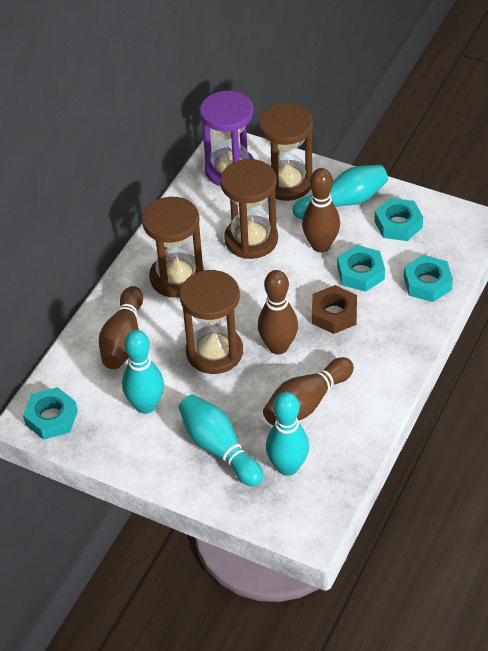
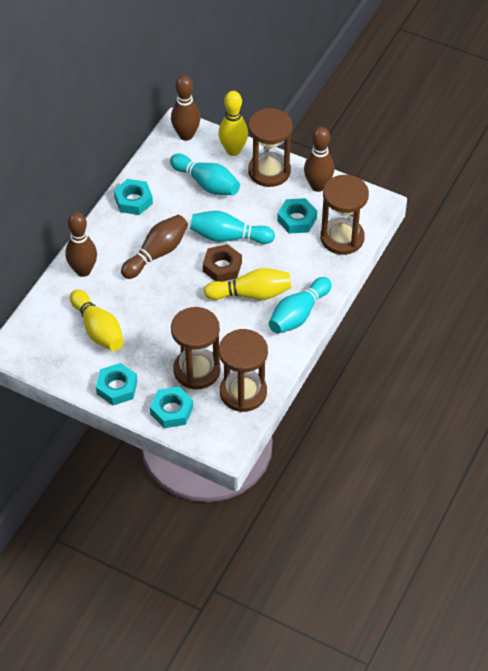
purple hourglass: [200,91,254,186] = 1 -> none = 0
turquoise bowling pin: [122,330,164,414] [178,394,263,486] [266,392,309,476] [292,165,388,219] = 4 -> [170,154,240,195] [190,211,275,244] [269,277,332,334] = 3
yellow bowling pin: none = 0 -> [70,289,124,351] [204,268,291,300] [219,91,248,156] = 3

